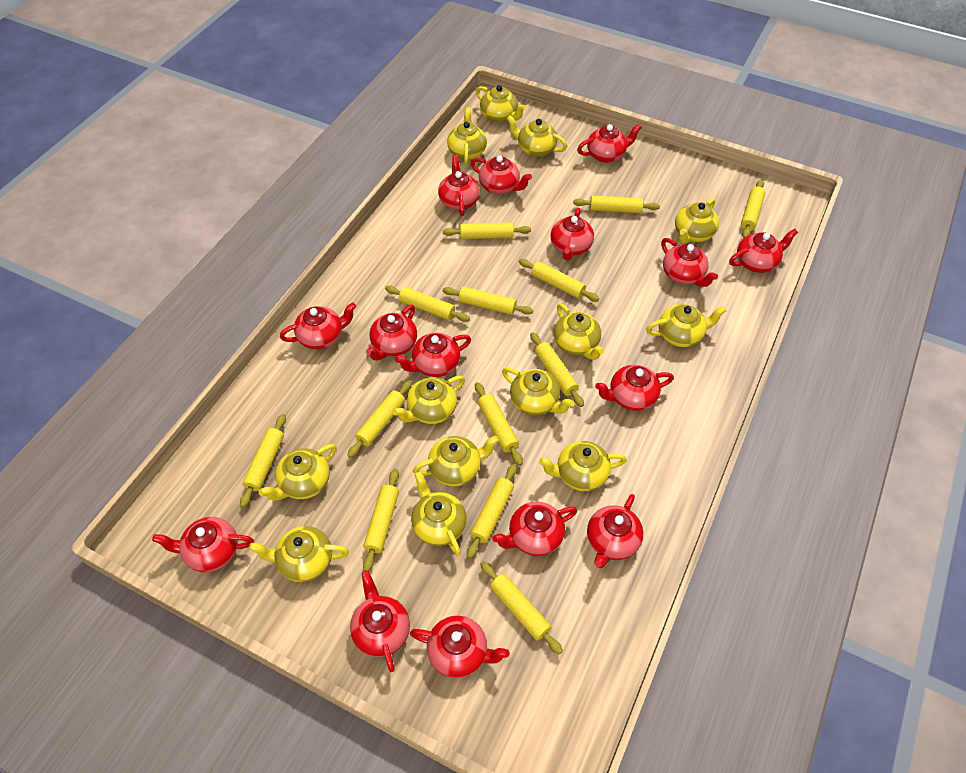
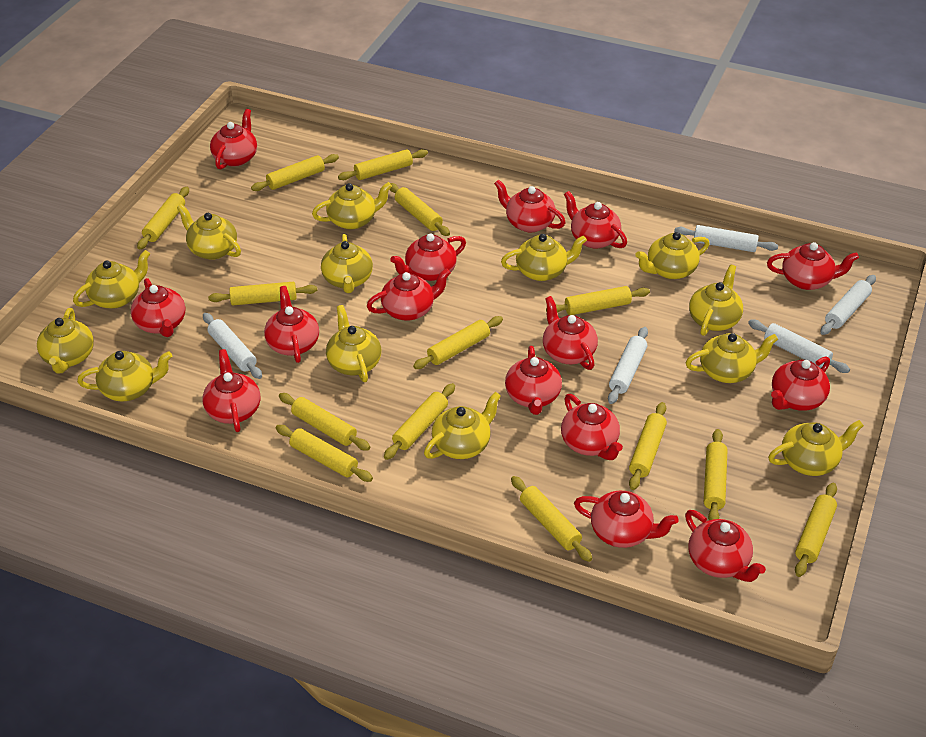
white rolling pin: none = 0 -> [203,313,262,379] [608,327,648,404] [674,225,778,252] [748,320,850,373] [820,275,876,335] = 5
yellow rolling pin: [240,414,286,508] [347,380,412,458] [363,469,399,571] [385,286,470,322] [443,223,531,239] [443,287,533,315] [467,464,517,559] [475,382,523,466] [480,561,563,655] [519,259,599,302] [530,332,584,407] [573,196,660,213] [741,180,765,238] = 13 -> [137,187,189,250] [208,282,317,305] [251,154,339,191] [276,425,373,482] [279,393,370,450] [338,149,428,180] [384,383,455,460] [389,183,450,236] [413,316,503,369] [511,476,592,562] [546,286,650,315] [629,402,667,490] [704,429,728,520] [795,483,837,577] = 14

